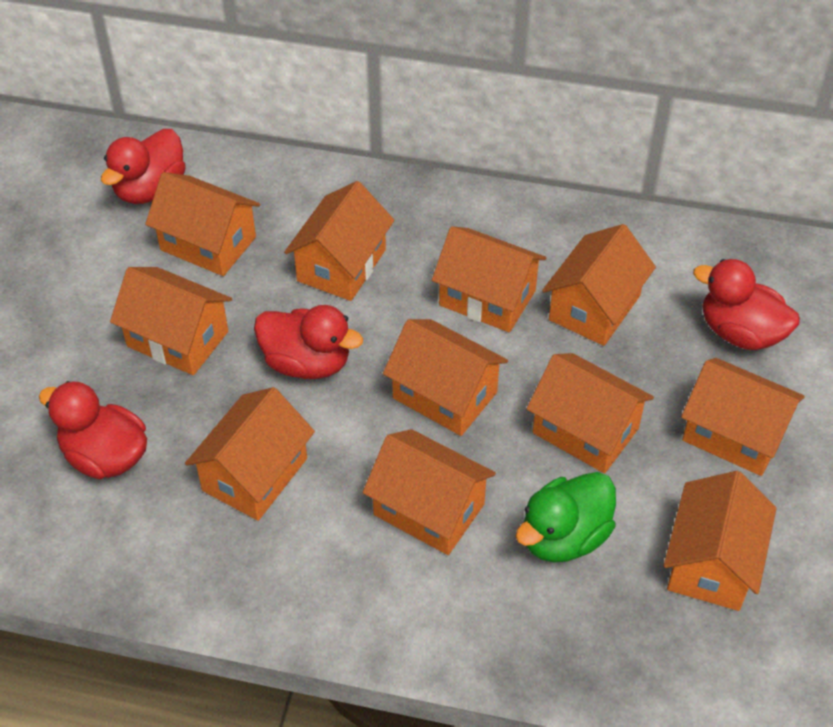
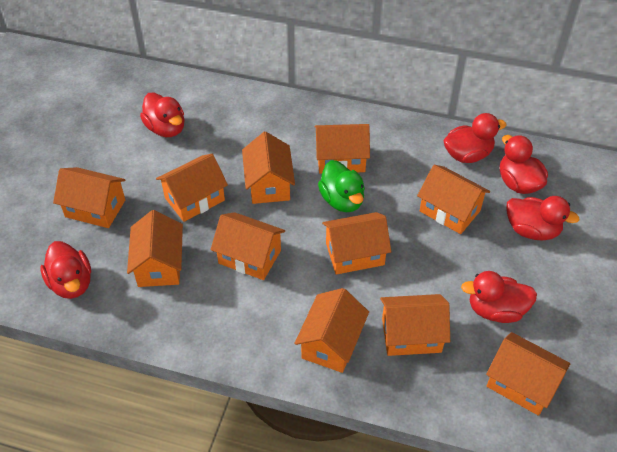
red duck: [39,381,147,479] [101,129,186,204] [254,305,363,379] [693,259,800,350] = 4 -> [40,241,91,299] [140,93,185,137] [443,113,506,163] [461,271,537,323] [500,135,548,194] [506,196,580,240] = 6

